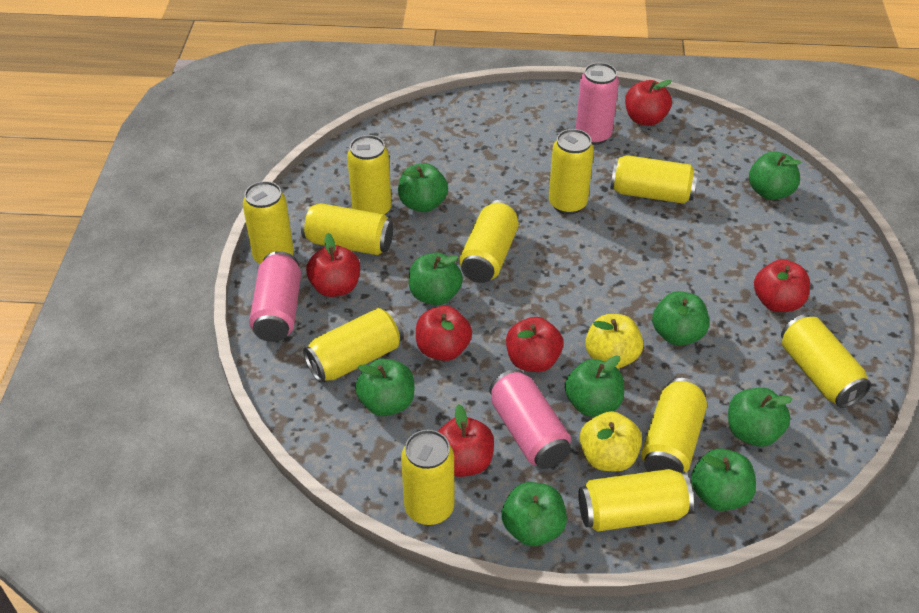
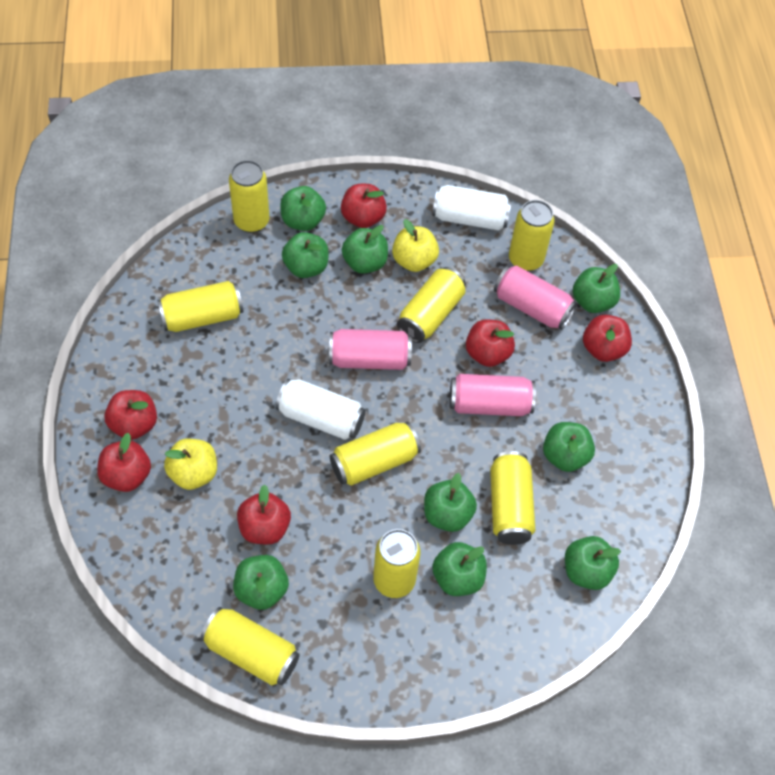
white can: none = 0 -> [276,379,366,440] [432,185,512,231] = 2
yellow can: [243,181,294,264] [301,203,393,255] [303,308,404,382] [347,135,392,215] [401,430,454,525] [459,200,519,283] [549,129,594,214] [579,469,694,532] [610,155,698,204] [641,378,707,473] [781,314,871,408] = 11 -> [157,281,243,332] [200,607,300,685] [229,160,269,233] [330,422,421,486] [373,529,420,598] [397,267,466,343] [490,451,535,545] [509,200,555,271] = 8

